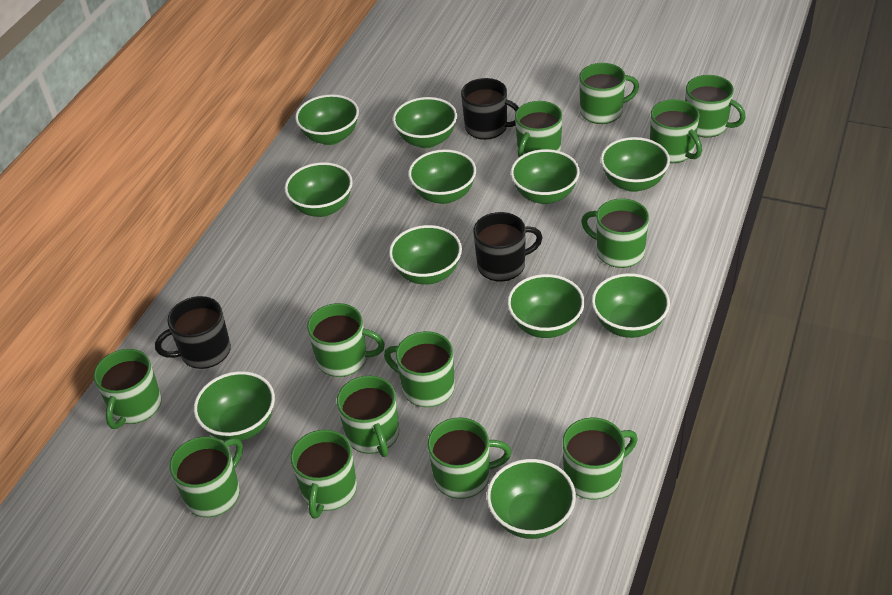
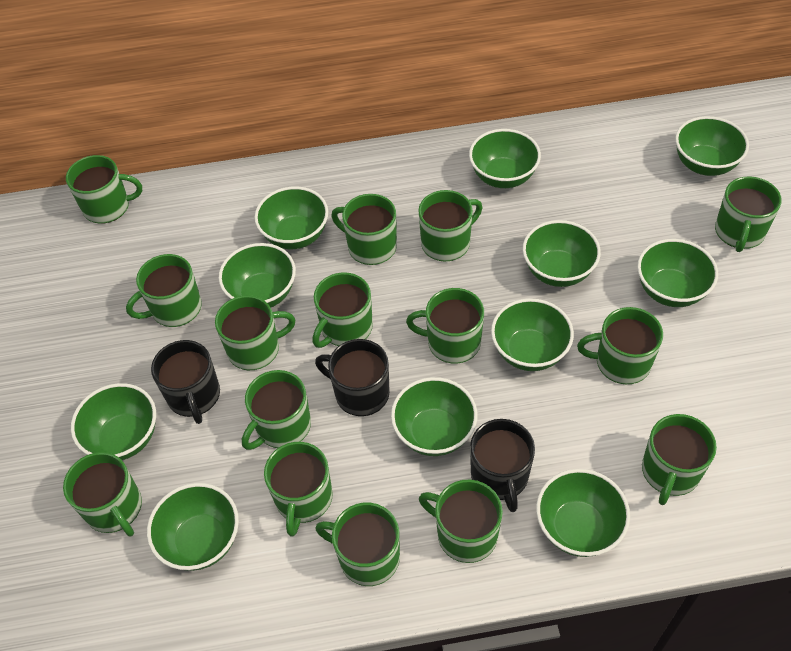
green mug: [94,349,162,429] [170,436,243,517] [290,430,357,519] [307,303,385,377] [337,375,399,457] [384,331,455,407] [428,417,512,499] [515,101,562,158] [562,418,638,500] [579,63,639,124] [581,198,649,268] [650,99,702,163] [685,75,746,138] = 13 -> [63,452,142,537] [66,155,142,223] [126,254,202,327] [215,295,295,370] [242,370,311,450] [264,442,333,537] [312,272,373,348] [315,502,400,586] [331,194,397,265] [406,288,484,364] [418,190,482,261] [419,480,503,563] [577,307,663,384] [642,414,717,505] [715,176,782,252] = 15

